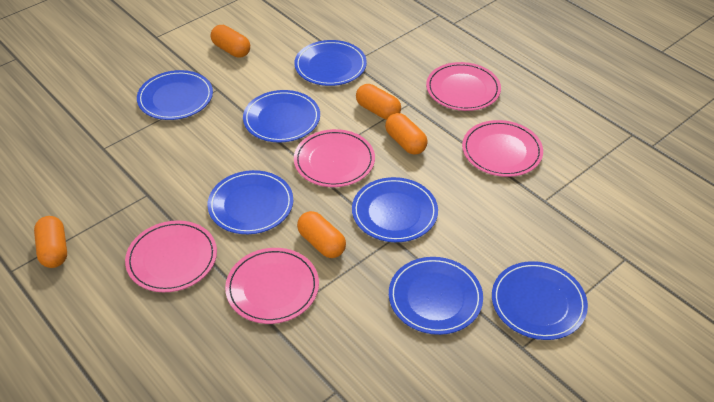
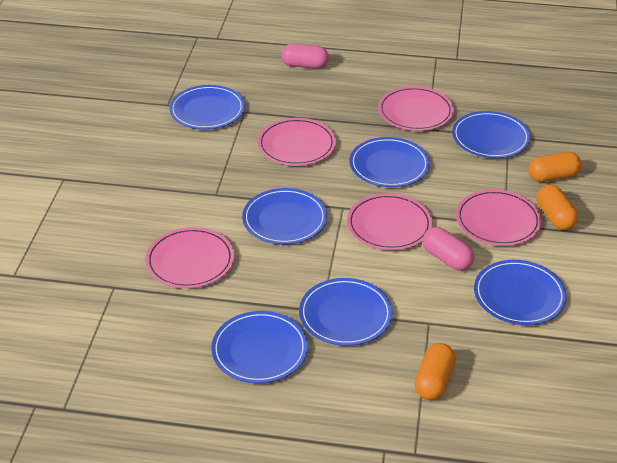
orange capsule: [34,216,67,268] [211,25,250,58] [297,211,346,258] [356,84,401,120] [385,113,428,155] = 5 -> [414,343,456,400] [528,152,581,182] [537,184,578,230] = 3
pink capsule: none = 0 -> [281,43,329,69] [422,227,474,271] = 2

